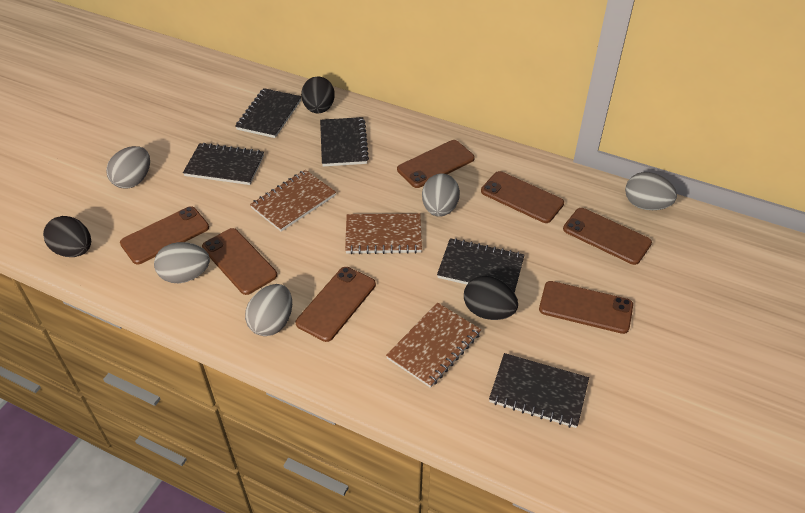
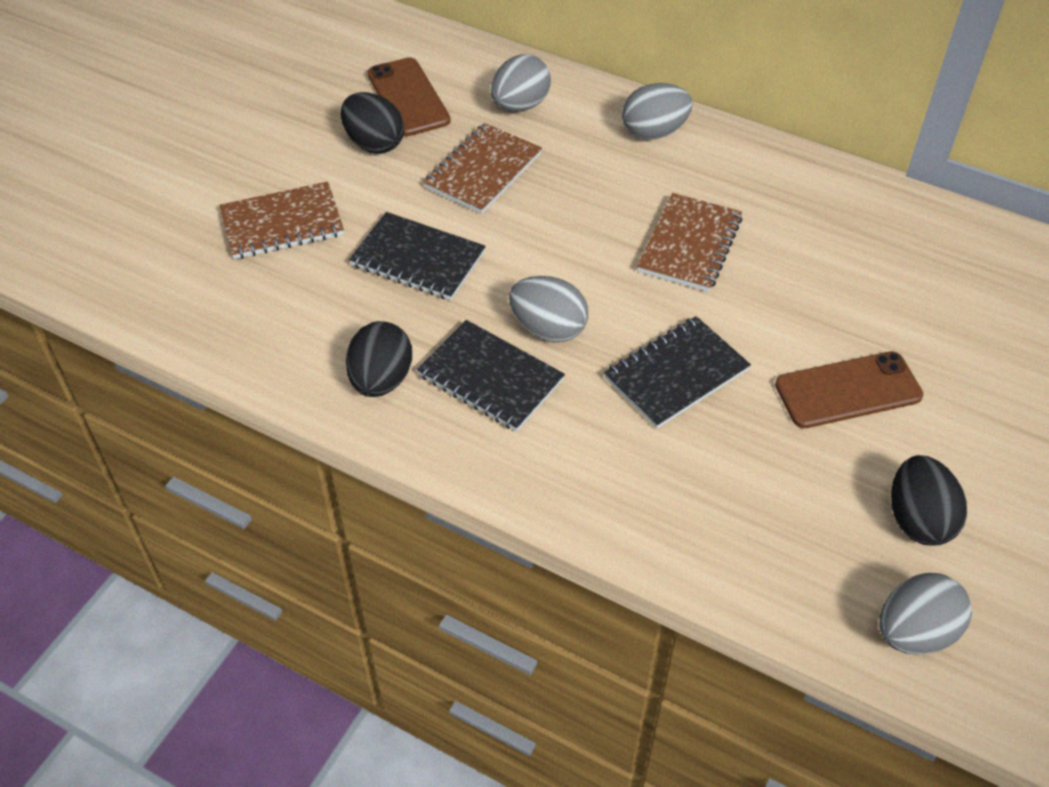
black notebook: [183,143,264,185] [235,88,302,138] [320,117,369,167] [437,238,525,293] [489,353,589,428] = 5 -> [349,212,486,300] [417,320,565,431] [604,316,751,429] = 3
brown phone: [120,206,209,264] [202,228,277,295] [296,267,376,342] [397,140,475,188] [481,171,564,223] [539,281,633,334] [563,208,652,265] = 7 -> [367,57,451,136] [775,351,924,428] = 2
grey egg: [106,146,150,189] [154,242,210,283] [245,284,292,336] [422,174,460,217] [625,172,677,210] = 5 -> [491,54,551,112] [509,276,588,342] [622,83,692,140] [879,573,972,654] = 4

